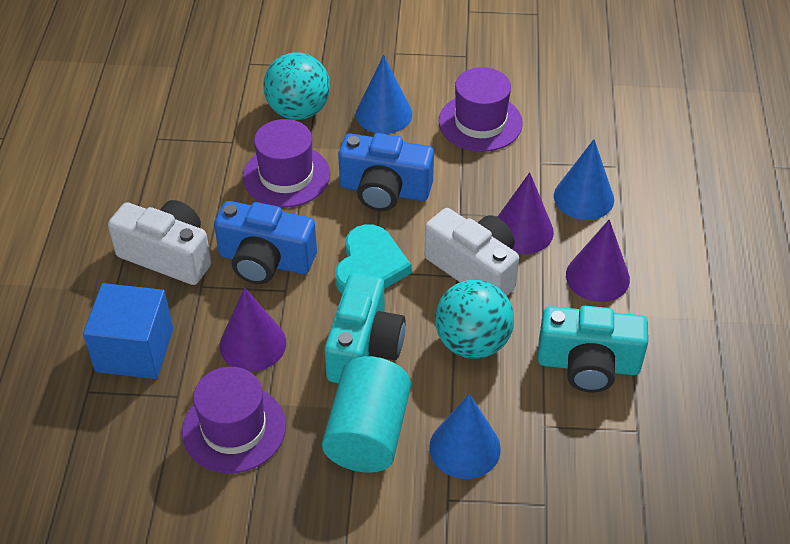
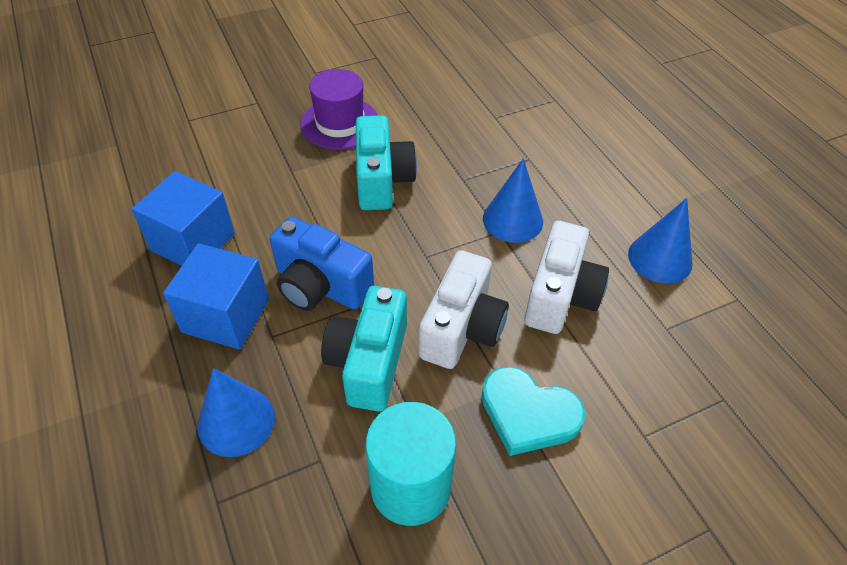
blue camera: [214,201,317,284] [338,133,434,211] = 2 -> [270,217,374,311] = 1
blue cube: [83,283,173,379] = 1 -> [132,171,235,266] [163,243,269,349] = 2
purple cone: [220,287,286,372] [497,172,554,254] [566,219,630,302] = 3 -> none = 0
purple hat: [182,367,286,473] [243,119,330,207] [439,67,523,152] = 3 -> [300,69,378,150] = 1
turquoise ball: [263,52,330,120] [435,280,514,359] = 2 -> none = 0

